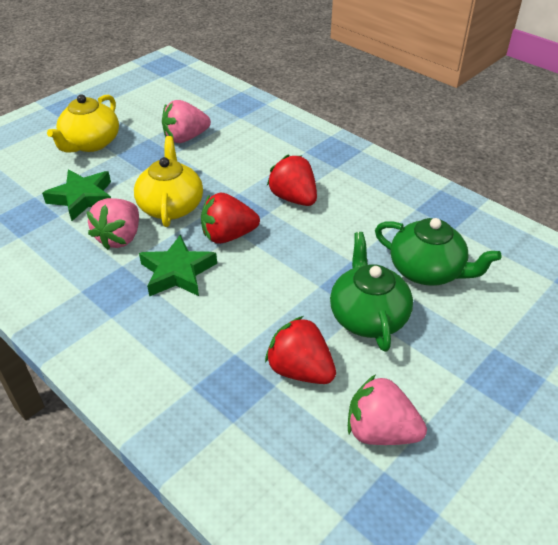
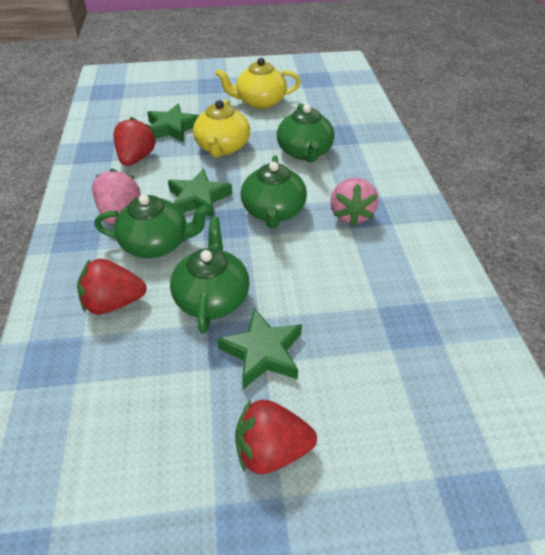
green star: [42,169,111,221] [139,234,217,297] = 2 -> [147,104,200,143] [168,169,232,217] [217,308,302,389] = 3
green teapot: [330,232,413,352] [375,218,502,286] = 2 -> [94,195,211,258] [170,217,249,334] [241,155,307,228] [277,103,334,163] = 4
pink strawberry: [86,198,139,250] [162,100,211,143] [348,374,427,445] = 3 -> [92,169,141,224] [331,178,378,226] = 2

